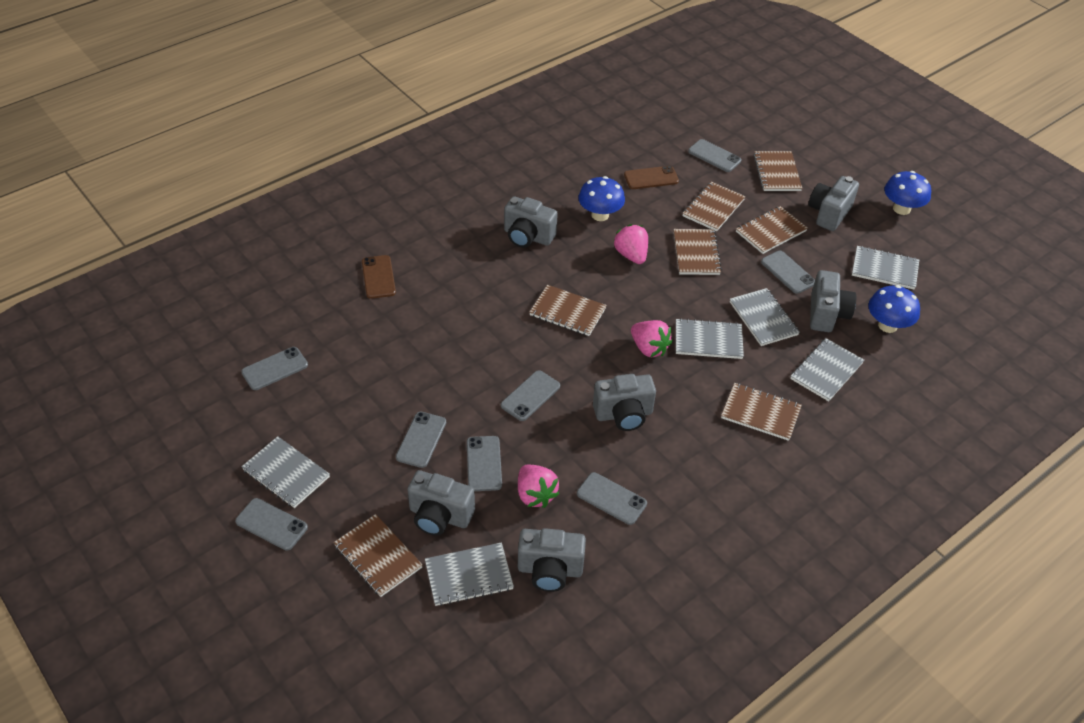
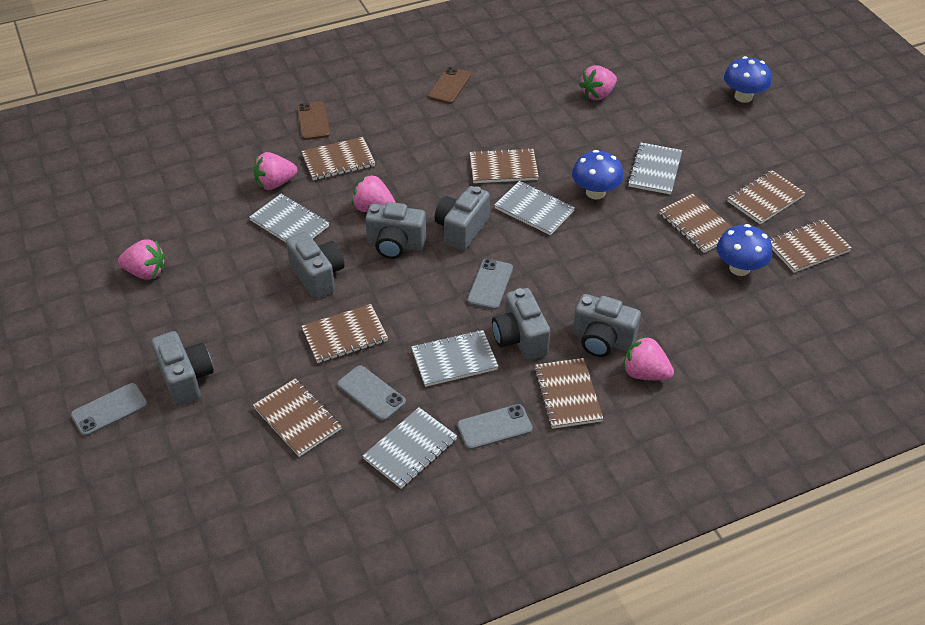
brown notebook: [334,514,423,597] [529,285,607,336] [674,229,722,275] [682,182,745,231] [721,383,802,441] [736,206,808,254] [753,151,802,191] = 7 -> [253,378,342,457] [301,137,375,180] [301,304,388,363] [470,148,539,183] [534,358,603,429] [659,194,732,253] [727,170,805,224] [770,220,852,273] = 8
grey notebook: [241,436,330,508] [425,542,514,606] [676,318,744,359] [730,288,800,346] [790,338,864,401] [852,246,919,290] = 6 -> [249,194,329,242] [363,407,457,489] [411,330,499,387] [494,181,575,235] [628,142,682,195] = 5
grey phone: [235,498,308,551] [241,347,308,390] [396,412,446,468] [467,436,502,491] [501,370,560,421] [577,472,647,525] [688,139,741,172] [761,251,815,294] = 8 -> [71,383,147,436] [337,365,406,421] [457,404,533,450] [467,259,513,310] = 4
pink strawberry: [518,465,560,508] [613,224,648,264] [631,320,672,357] = 3 -> [118,239,165,280] [254,152,297,190] [352,174,396,212] [579,66,617,100] [623,335,674,380] = 5

